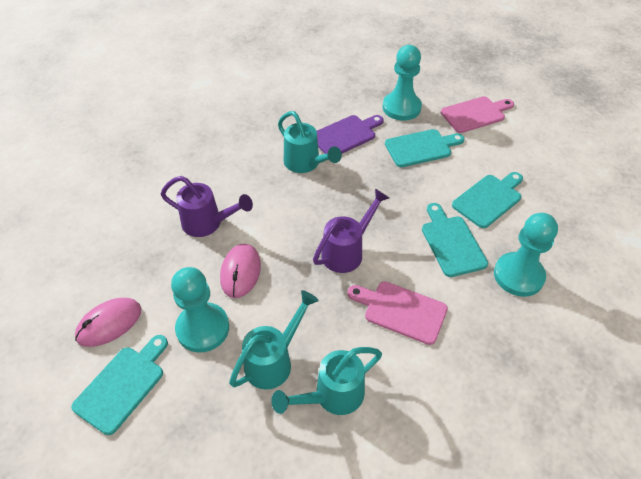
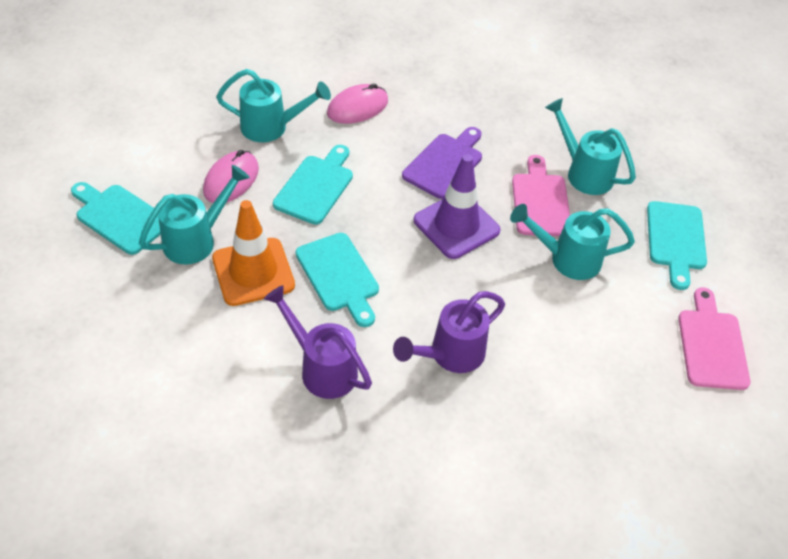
orange traffic cone: none = 0 -> [212,200,295,306] = 1
purple traffic cone: none = 0 -> [413,154,501,259] = 1
turquoise pawn: [171,267,229,353] [383,45,422,121] [494,213,558,297] = 3 -> none = 0
turquoise watering can: [229,290,319,390] [271,347,382,415] [278,111,342,173] = 3 -> [139,165,250,264] [216,69,331,142] [510,204,635,280] [545,98,636,195] = 4

